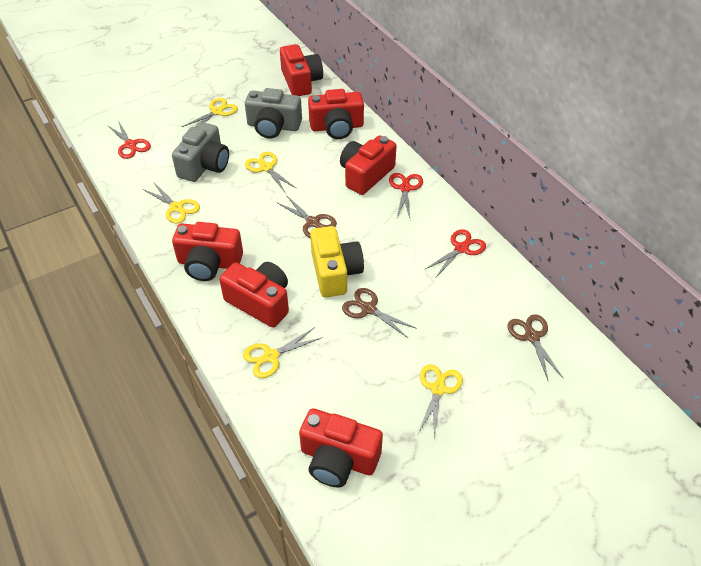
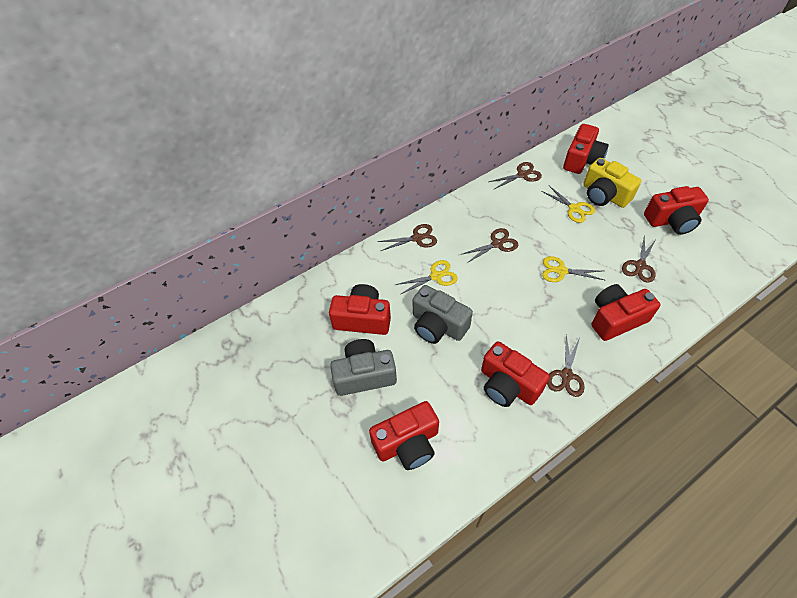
brown scissors: [276,195,337,238] [342,288,417,338] [507,314,563,382] = 3 -> [377,224,437,251] [460,228,518,264] [489,162,542,189] [547,334,585,397] [622,235,656,282] = 5
red scissors: [107,121,151,159] [389,173,423,218] [424,229,486,277] = 3 -> none = 0
yellow scissors: [143,182,200,224] [182,98,238,127] [243,327,323,378] [245,152,297,192] [418,364,463,440] = 5 -> [395,260,458,294] [541,185,595,223] [542,256,604,282] = 3

